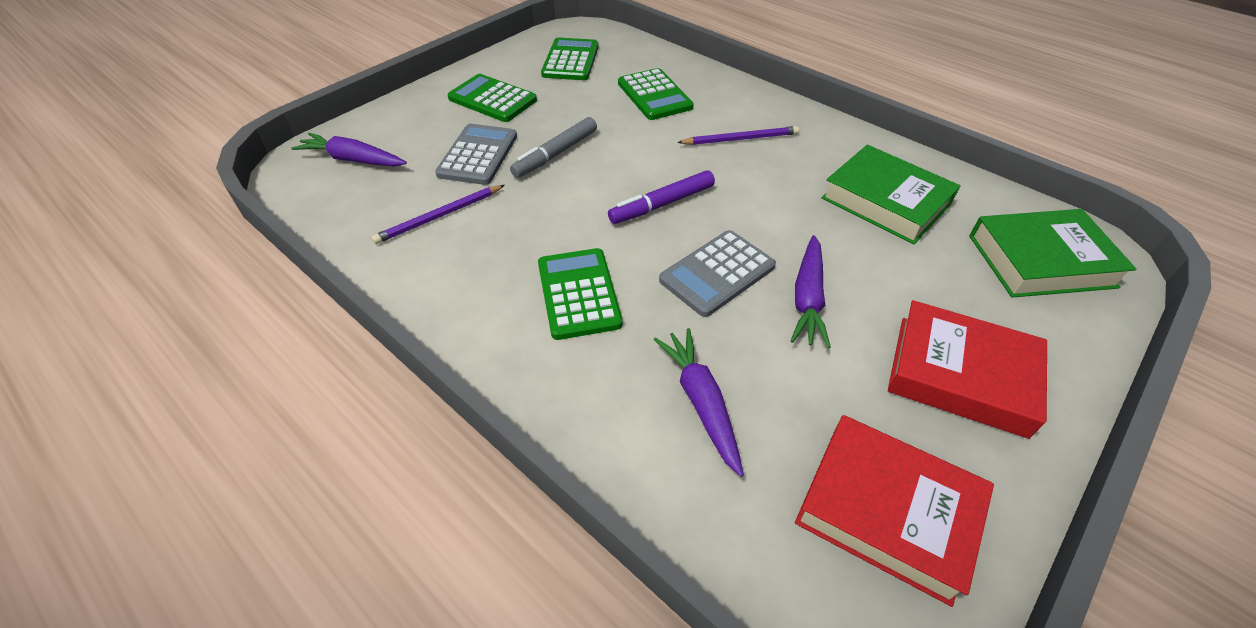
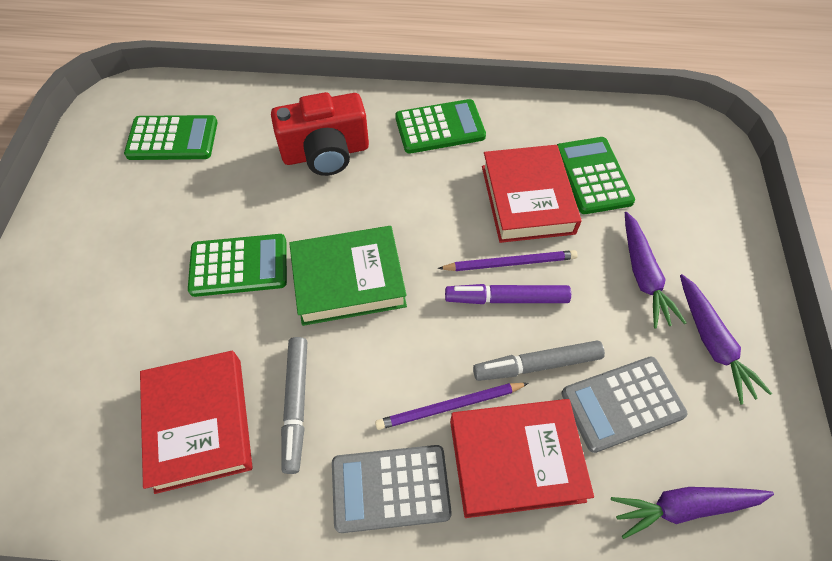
green book: [821,145,960,244] [969,209,1136,298] = 2 -> [289,226,407,326] = 1
grey marker: [510,117,597,178] = 1 -> [281,337,307,474] [473,340,605,381] = 2
red book: [795,415,994,607] [888,300,1047,439] = 2 -> [140,351,252,494] [450,399,594,518] [482,145,582,243] = 3
red camera: none = 0 -> [271,92,369,176] = 1

